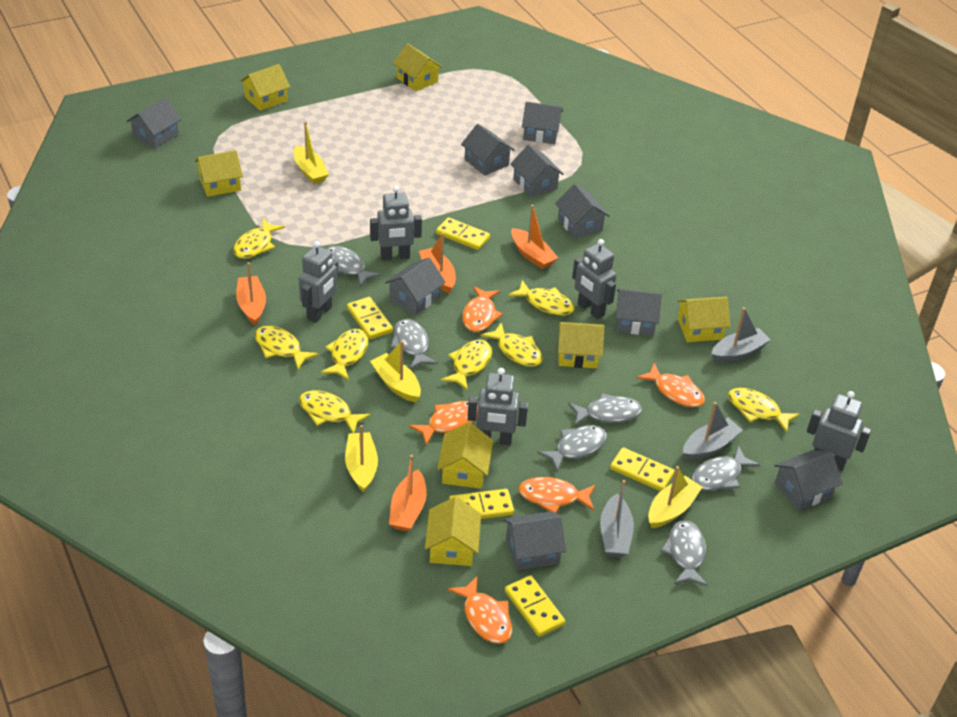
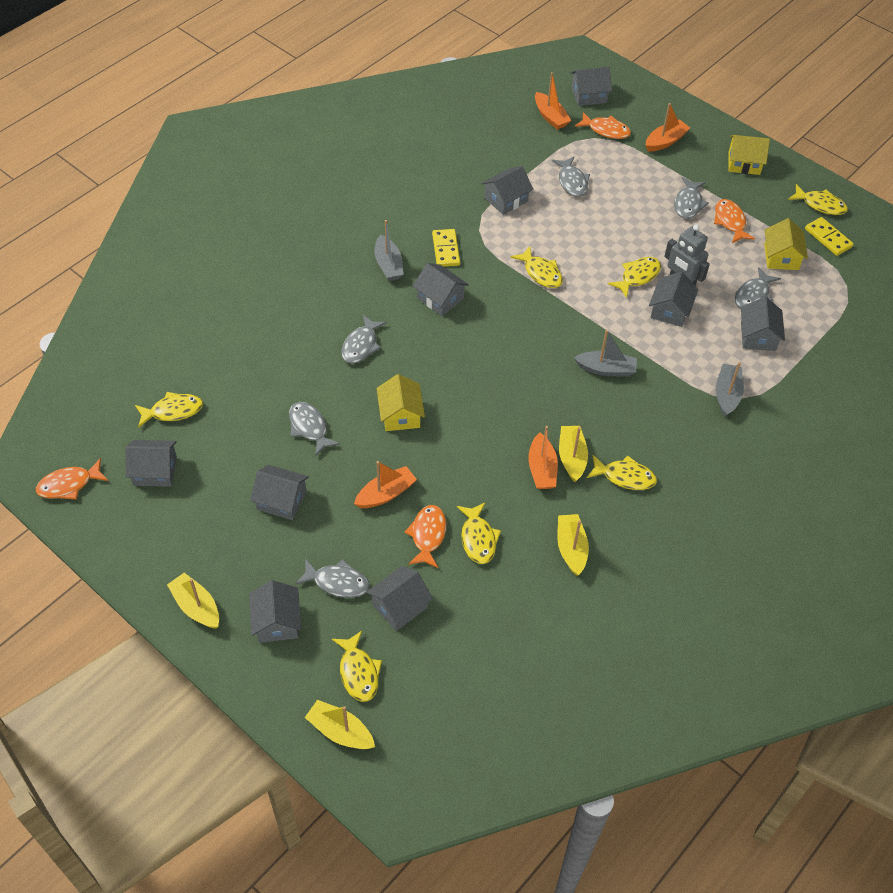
grey robot: [299,241,338,323] [370,186,422,261] [467,368,528,446] [572,239,616,319] [807,391,871,471] = 5 -> [664,224,710,286] = 1
orange fish: [409,401,478,445] [448,576,512,644] [462,286,503,332] [518,477,595,513] [637,363,705,407] = 5 -> [36,458,108,500] [404,505,446,568] [575,112,631,139] [714,199,755,243] = 4
yellow domino: [347,297,393,339] [436,217,490,250] [449,489,514,519] [505,575,565,637] [610,447,675,491] = 5 -> [432,229,460,267] [805,217,854,256] = 2
yellow fish: [233,218,285,259] [255,326,319,370] [299,390,371,433] [321,329,368,380] [441,339,492,391] [481,322,543,367] [508,280,575,316] [728,388,800,433] = 8 -> [135,392,203,428] [332,631,382,702] [457,503,501,564] [511,246,563,288] [587,455,657,490] [608,257,661,298] [788,184,848,215] = 7
yellow house: [195,150,243,197] [240,64,290,111] [393,43,442,91] [425,497,481,566] [437,422,493,489] [558,322,604,368] [677,297,730,342] = 7 -> [377,374,425,431] [729,135,770,175] [764,218,808,270] = 3

